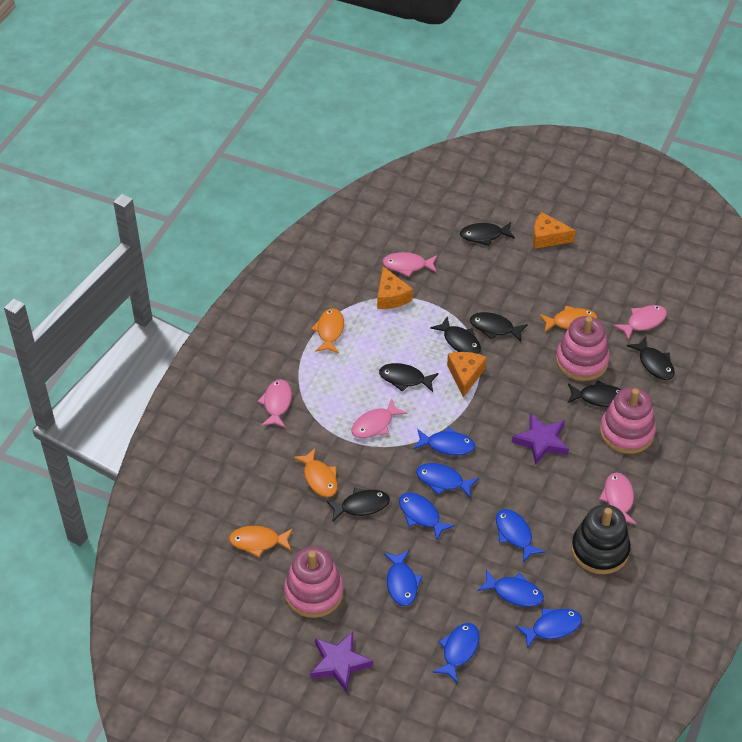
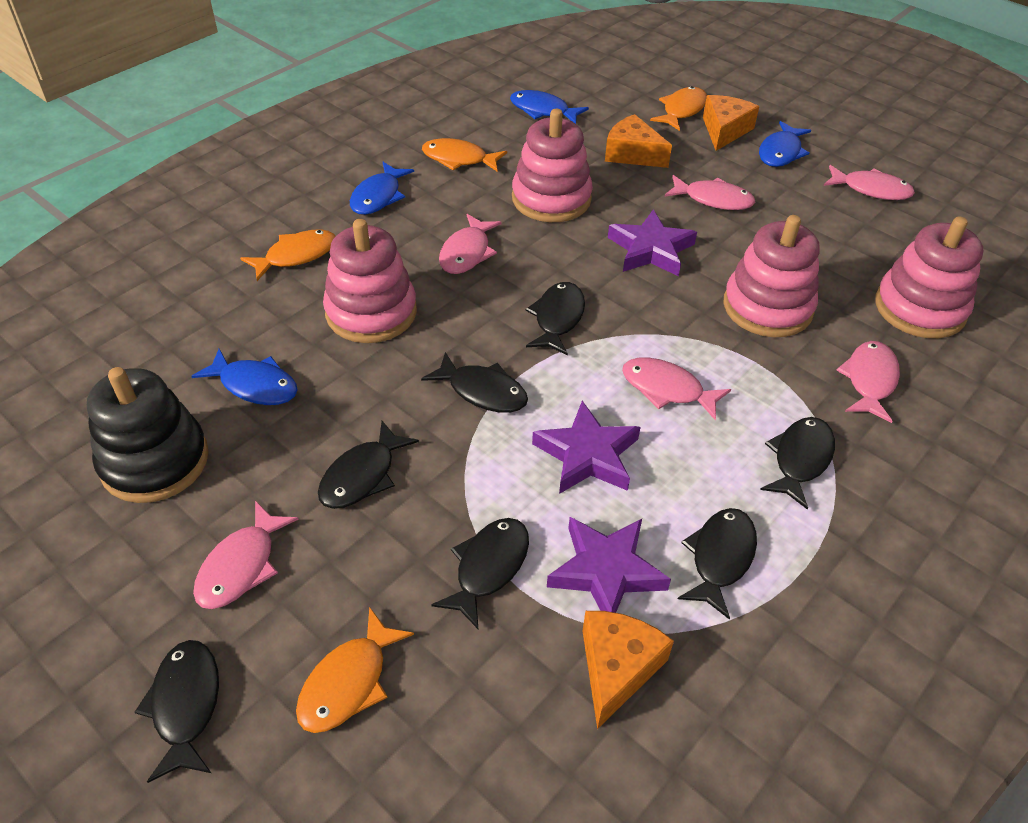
blue fish: [383,550,423,606] [399,493,455,540] [414,427,475,456] [416,463,479,497] [433,623,480,683] [477,569,544,607] [496,509,545,563] [516,608,582,649] = 8 -> [191,349,298,405] [350,162,414,215] [510,90,589,124] [759,121,811,167] = 4
pink fish: [258,379,292,428] [352,398,407,438] [382,252,437,277] [599,472,637,525] [613,305,667,340] = 5 -> [193,501,299,609] [439,214,502,274] [622,357,731,421] [665,175,755,210] [824,165,915,200] [836,341,900,423] = 6
pink stacking toy: [284,547,344,618] [556,316,610,381] [600,387,656,454] = 3 -> [323,219,417,343] [512,109,593,222] [724,215,820,337] [875,216,983,338] = 4
purple star: [310,631,373,693] [512,413,569,465] = 2 -> [532,401,641,494] [547,517,671,613] [608,210,697,276] = 3

